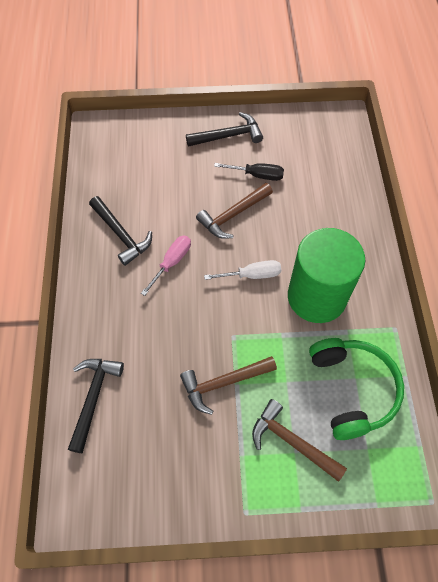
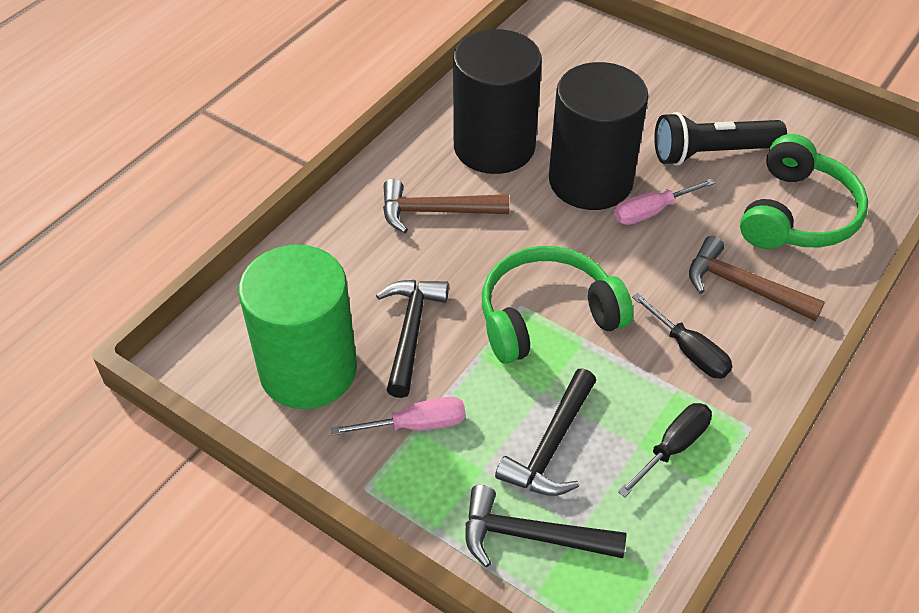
black cylinder: none = 0 -> [453,29,542,174] [549,62,649,210] = 2
black flashlight: none = 0 -> [654,112,787,165] = 1
black screwdriver: [214,163,284,181] = 1 -> [618,403,712,497] [632,293,732,379] = 2
brown hammer: [180,356,277,415] [196,183,273,239] [252,399,347,482] = 3 -> [383,179,509,233] [689,236,825,321] = 2
green headphones: [309,338,404,440] = 1 -> [482,246,633,364] [740,134,868,249] = 2
pink screwdriver: [141,235,191,296] = 1 -> [331,397,466,436] [614,178,715,225] = 2
white screwdriver: [204,260,281,280] = 1 -> none = 0

